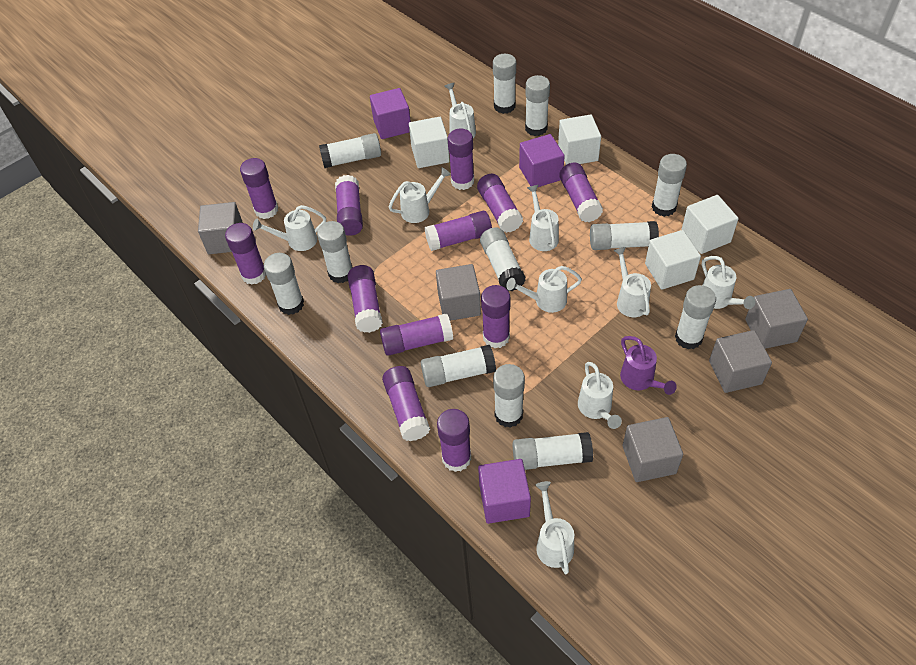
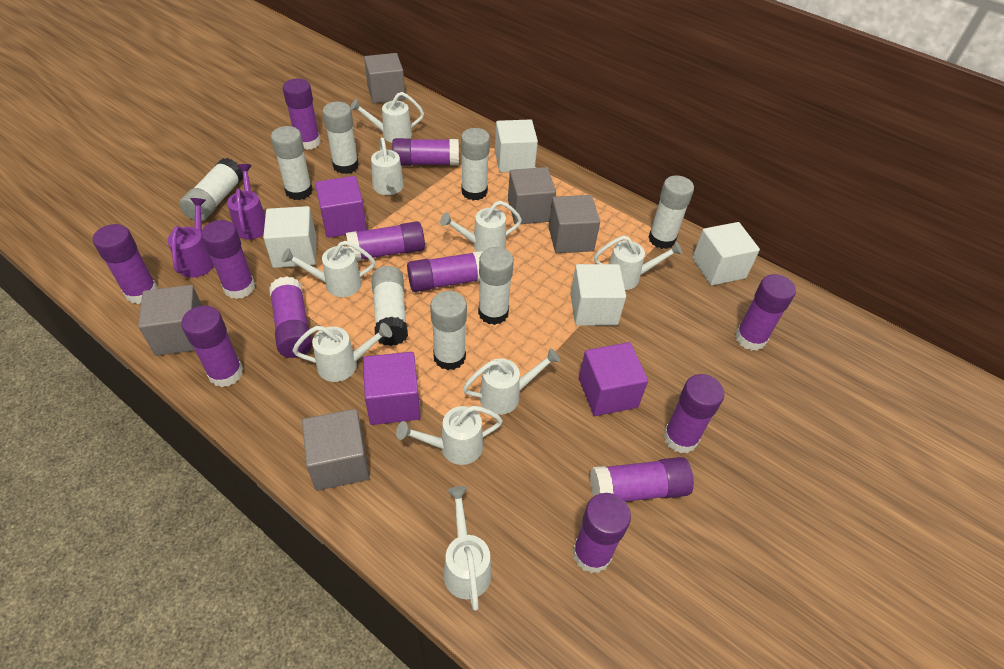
purple watering can: [620,336,677,395] = 1 -> [167,198,214,278] [227,164,266,239] = 2
white glue stick: [264,253,304,315] [317,221,353,283] [319,133,381,168] [421,345,496,387] [480,227,526,291] [493,54,516,114] [493,364,525,428] [513,432,593,470] [525,75,550,136] [590,221,659,250] [652,154,687,217] [675,285,716,349] = 12 -> [179,158,243,222] [271,126,313,200] [323,102,359,174] [372,266,408,346] [430,291,467,370] [461,128,490,201] [478,247,514,325] [648,175,694,249] = 8

